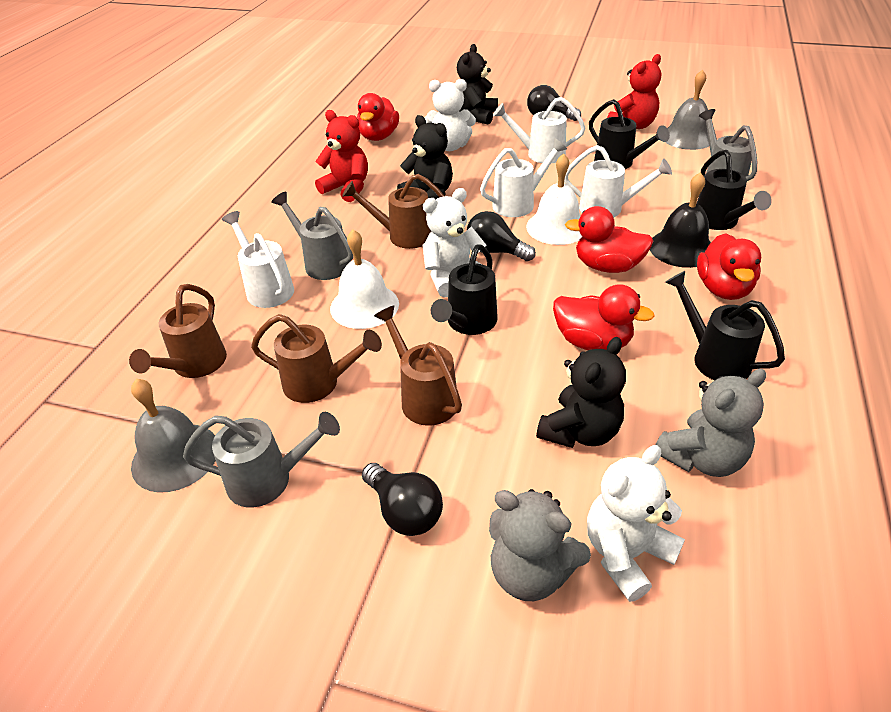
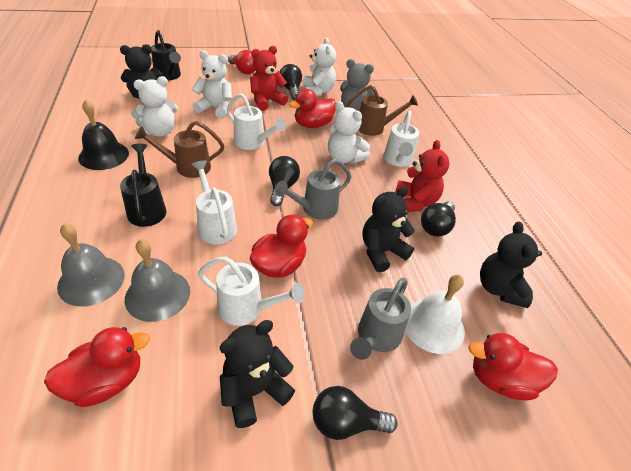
black light bulb: [362,463,443,536] [467,211,536,261] [527,85,581,121] = 3 -> [269,156,300,206] [279,64,302,100] [313,386,398,440] [421,201,456,236] = 4
black teddy bear: [397,115,453,200] [457,44,498,125] [536,337,626,448] = 3 -> [120,44,164,99] [220,320,295,428] [362,186,415,272] [480,222,542,308] = 4
black watering can: [431,245,498,335] [589,99,670,169] [665,271,785,380] [696,150,772,230] = 4 -> [120,144,167,227] [151,30,181,80] = 2
brown watering can: [129,284,227,378] [251,314,382,403] [342,174,444,249] [374,305,462,426] = 4 -> [135,121,224,178] [346,85,418,136] = 2
grey teddy bear: [489,489,591,601] [655,369,766,477] = 2 -> [340,59,375,111] = 1
grey watering can: [183,412,340,508] [271,192,353,280] [699,109,757,181] = 3 -> [275,159,351,220] [350,278,411,360] = 2
red light bulb: none = 0 -> [228,50,256,74] = 1
white bell: [330,230,399,329] [526,153,582,245] = 2 -> [405,275,465,354] = 1
white teddy bear: [423,188,486,298] [425,79,476,151] [587,445,685,602] = 3 -> [131,76,178,137] [192,51,232,118] [303,38,336,96] [328,101,370,164] = 4

